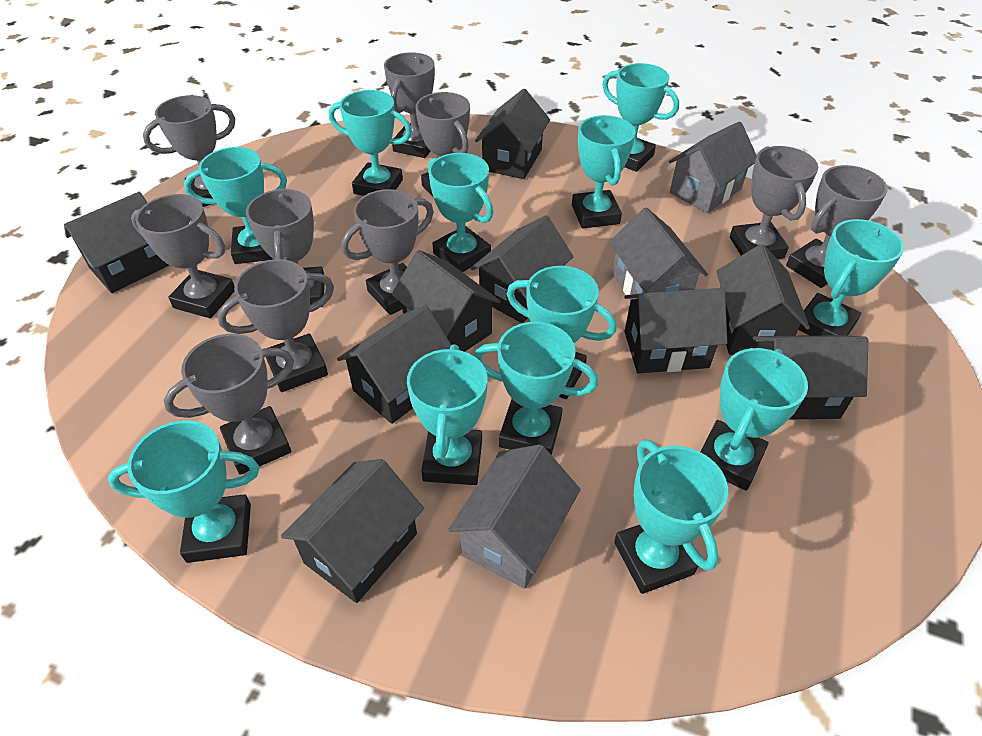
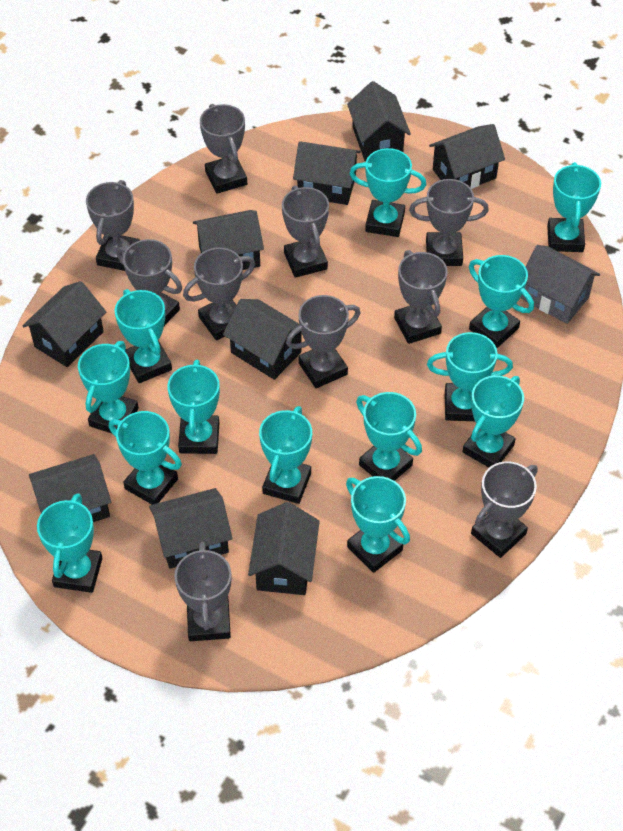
grey house: [448,444,581,589] [609,208,708,300] [669,121,757,213] = 3 -> [521,245,600,324] = 1
turquoise trophy: [108,420,260,563] [184,147,287,264] [329,90,412,196] [407,344,488,485] [428,153,493,272] [474,322,598,455] [507,266,617,399] [572,115,636,229] [602,63,679,172] [614,439,728,594] [701,348,808,491] [798,219,904,336] = 12 -> [37,493,103,593] [78,341,139,433] [109,411,182,505] [115,289,172,383] [167,360,220,454] [259,406,312,504] [346,476,410,573] [349,148,426,237] [356,392,422,481] [427,332,513,421] [462,375,524,467] [469,255,534,348] [547,162,601,252] = 13

